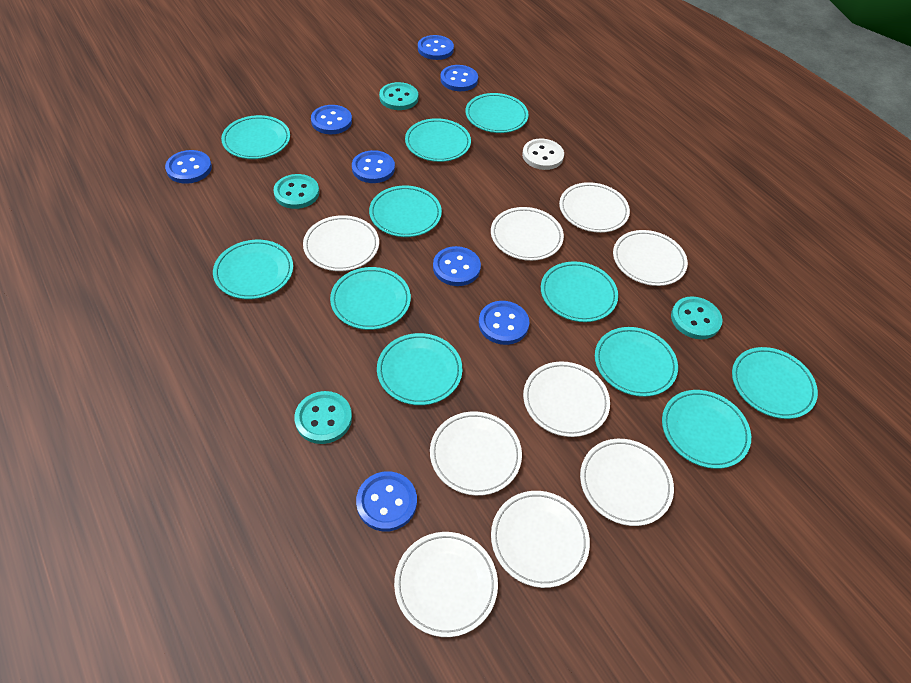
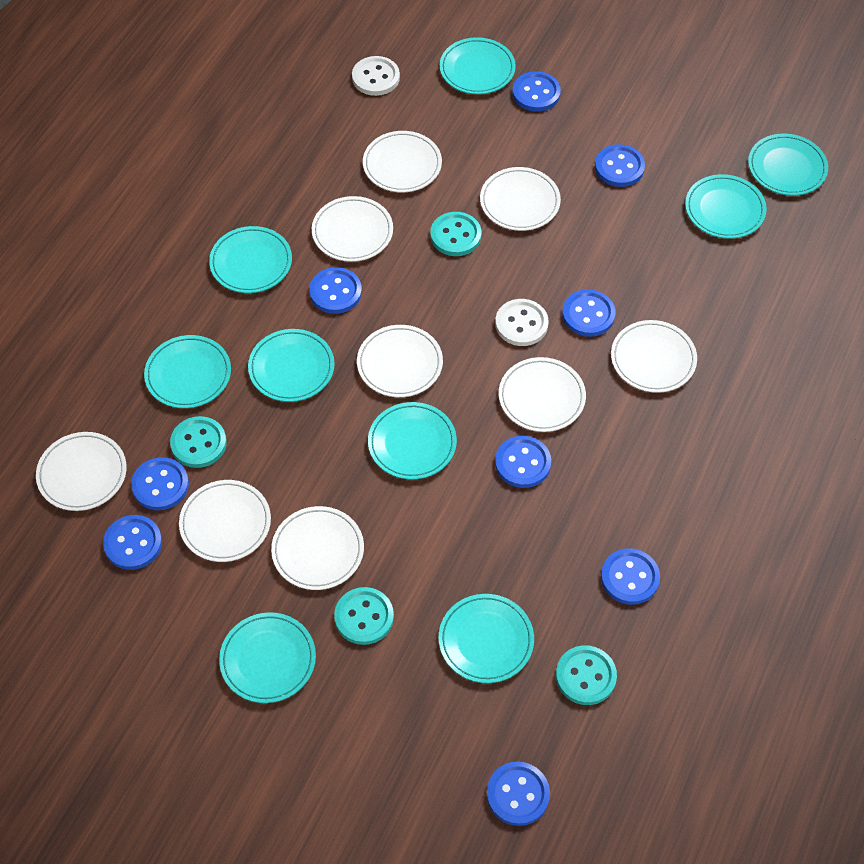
blue button: [165,150,212,184] [311,105,352,134] [352,150,395,183] [356,471,417,532] [418,35,454,60] [433,246,481,286] [440,65,478,91] [479,301,529,345] = 8 -> [103,515,162,570] [131,457,189,510] [309,267,362,314] [487,761,550,826] [495,436,551,488] [512,71,561,112] [562,289,615,337] [595,144,645,187] [601,548,660,605] = 9
turquoise plate: [213,240,293,299] [221,115,290,159] [330,267,411,330] [369,186,442,237] [377,333,463,405] [405,118,471,162] [465,93,529,133] [541,261,618,322] [595,327,678,397] [662,390,751,469] [732,347,818,419] = 11 -> [144,335,231,408] [209,226,292,293] [219,612,316,703] [248,329,335,402] [368,402,457,479] [439,594,534,683] [440,37,516,94] [685,174,767,239] [748,134,828,196] = 9
white button: [522,138,564,170] = 1 -> [352,56,400,96] [495,299,549,346] = 2

